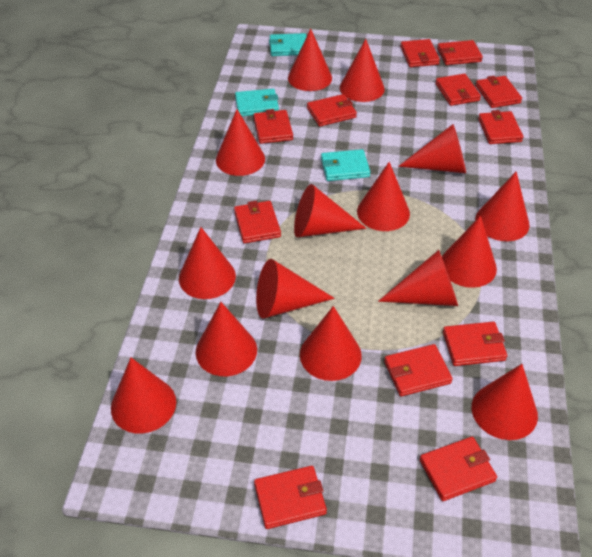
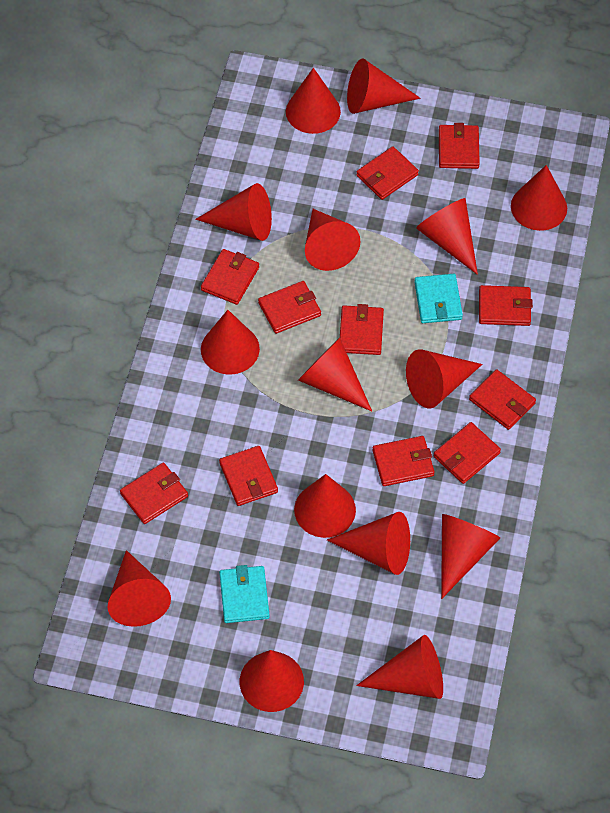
red wallet: [234,201,281,243] [254,109,293,144] [254,466,327,529] [307,94,357,126] [384,344,453,396] [400,39,440,67] [420,437,497,501] [435,74,481,106] [437,40,483,65] [443,322,507,366] [475,76,522,108] [478,110,523,144] = 12 -> [120,463,188,524] [201,249,259,305] [219,446,278,506] [258,281,321,334] [340,304,384,355] [356,146,419,200] [372,436,435,486] [433,422,501,484] [439,123,480,169] [469,369,536,430] [479,285,533,326] = 11
turquoise wallet: [235,89,279,116] [269,33,307,56] [321,149,370,181] = 3 -> [219,565,270,623] [414,274,463,323] = 2

